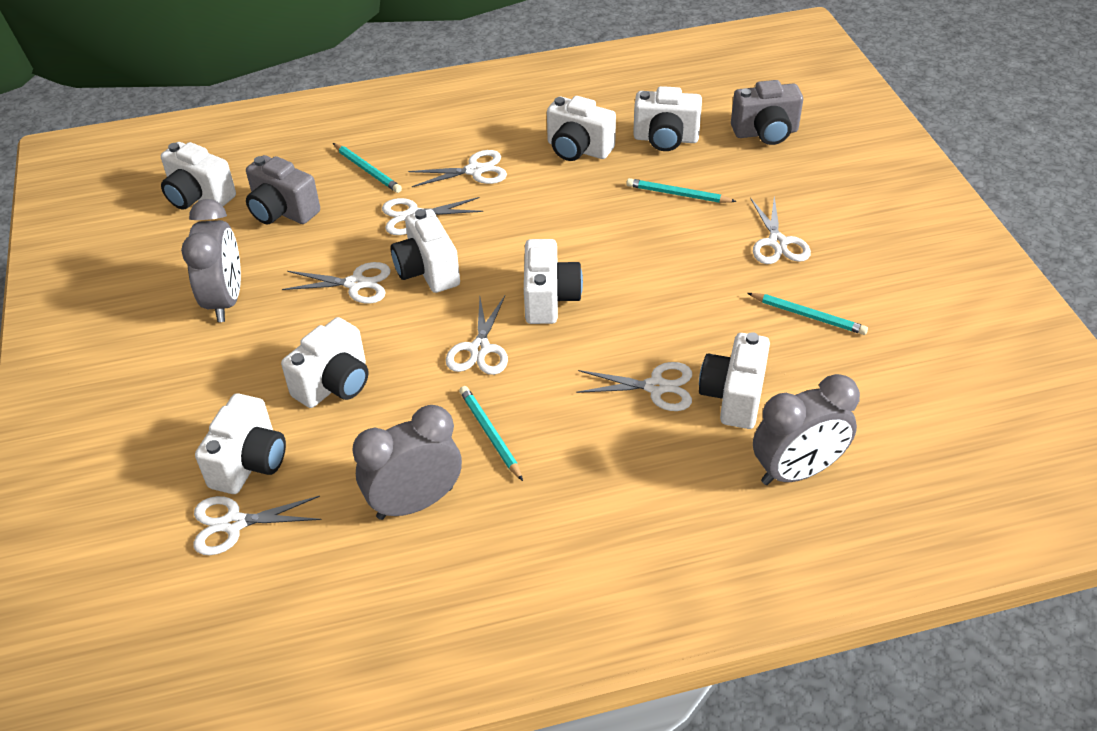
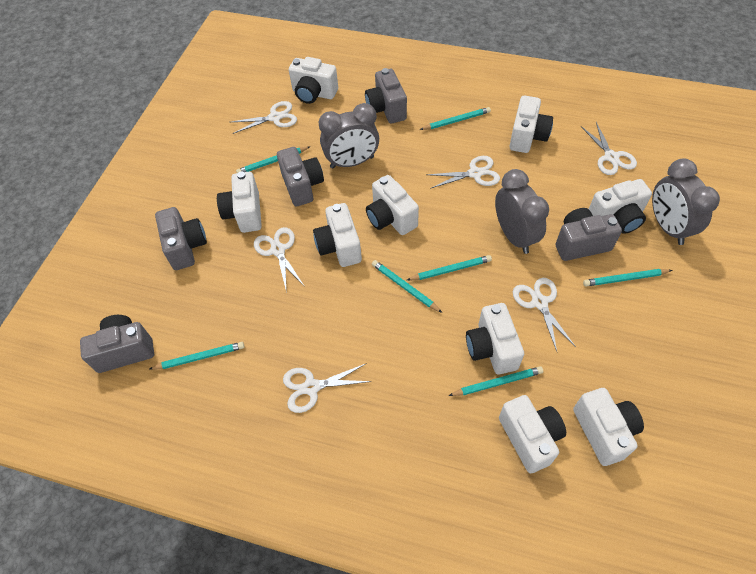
grey camera: [246,155,320,224] [731,80,803,145] = 2 -> [80,315,154,373] [155,207,207,270] [277,147,324,206] [365,68,407,123] [555,208,622,261] = 5
turquoise pencil: [333,143,402,193] [459,386,523,481] [626,178,737,203] [747,293,868,335] = 4 -> [150,342,245,370] [236,146,311,173] [372,260,442,313] [407,255,492,280] [420,107,491,130] [448,366,543,396] [583,269,672,287] = 7
white camera: [161,142,236,209] [195,393,286,494] [281,317,369,408] [391,209,460,293] [524,239,583,324] [547,96,616,161] [633,86,702,151] [699,332,770,429] = 8 -> [217,171,262,233] [289,57,338,104] [313,203,362,267] [366,175,419,235] [466,303,524,374] [499,395,566,473] [509,96,553,153] [573,388,644,466] [589,179,652,234] = 9
white scissors: [194,496,322,555] [282,262,391,304] [382,197,483,235] [408,150,507,187] [446,296,508,375] [576,362,692,411] [750,196,811,264] = 7 -> [231,101,297,134] [254,227,305,293] [283,363,372,413] [427,156,500,189] [513,278,576,351] [581,122,637,175] = 6

